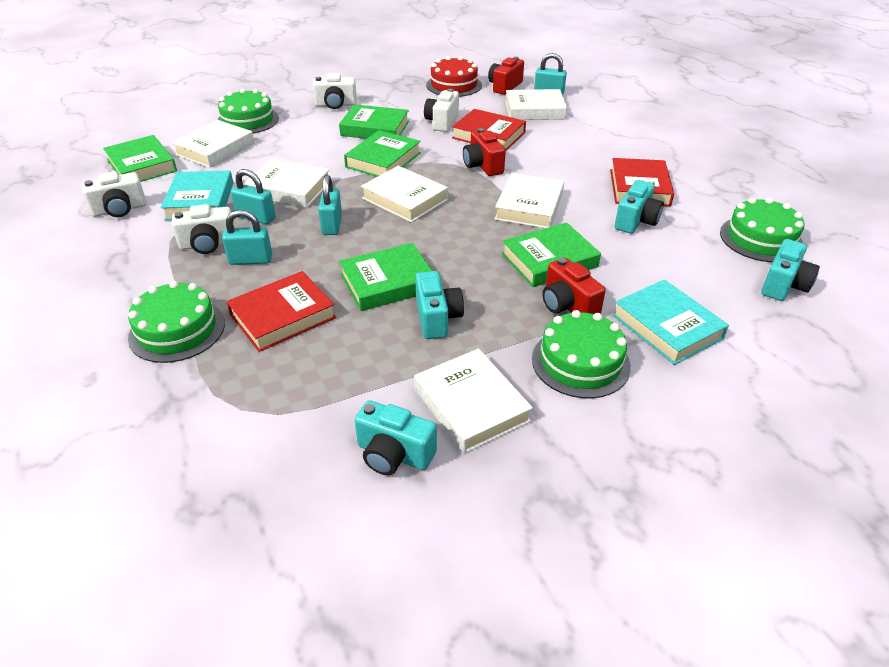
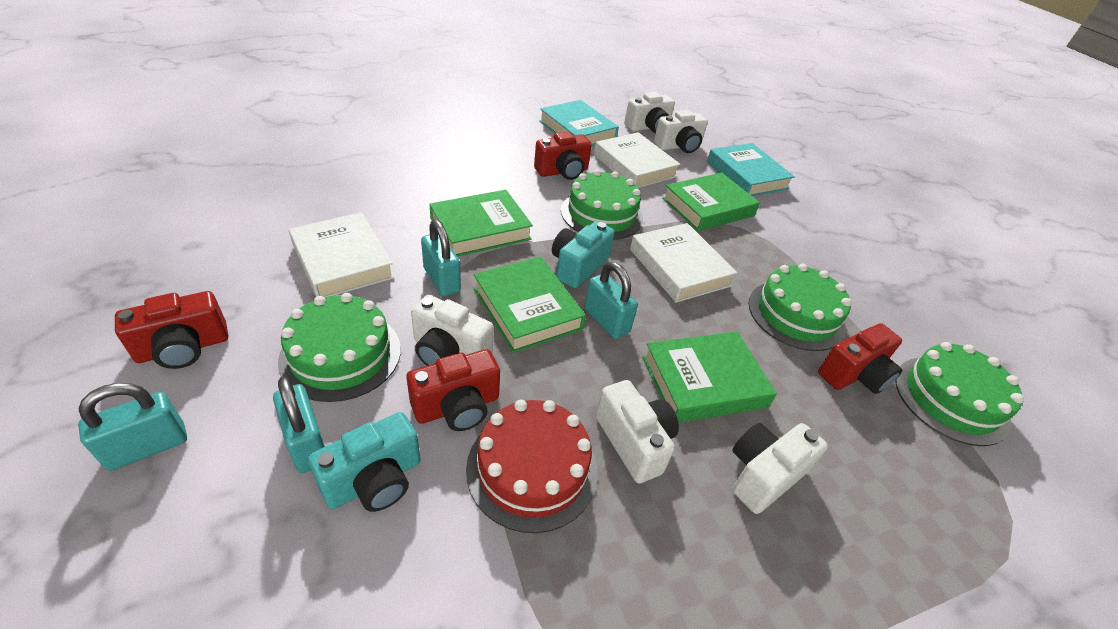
green book: [103,135,177,182] [339,104,409,139] [339,243,432,311] [344,130,421,177] [502,222,601,287] = 5 -> [429,190,533,256] [474,256,586,353] [642,332,777,423] [662,173,760,231] = 4
red book: [226,271,336,352] [452,109,526,151] [610,158,674,207] = 3 -> none = 0
red camera: [463,128,506,176] [488,57,524,95] [542,258,606,314] = 3 -> [115,291,228,369] [406,349,500,431] [534,131,592,180] [818,323,902,394] = 4
turquoise camera: [355,400,437,475] [415,271,464,339] [615,180,664,234] [761,239,820,301] = 4 -> [308,412,421,512] [552,221,615,288] = 2
white book: [172,120,254,168] [244,159,330,208] [361,166,448,222] [414,349,533,454] [494,173,564,228] [505,89,567,120] = 6 -> [289,212,395,297] [594,132,681,188] [630,223,737,303] = 3
white camera: [82,171,147,217] [171,204,235,254] [313,73,357,109] [424,89,459,132] = 4 -> [411,295,493,366] [596,380,679,484] [624,92,675,133] [654,110,708,153] [732,423,828,514] = 5

